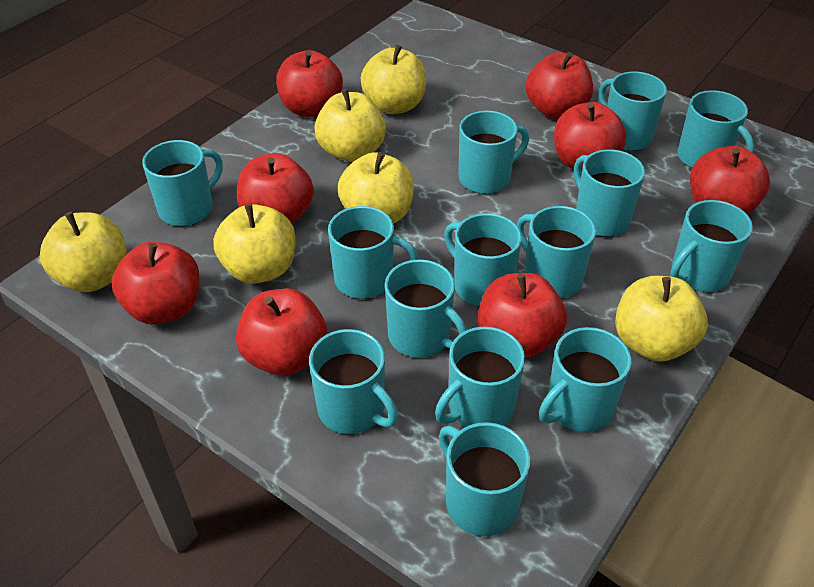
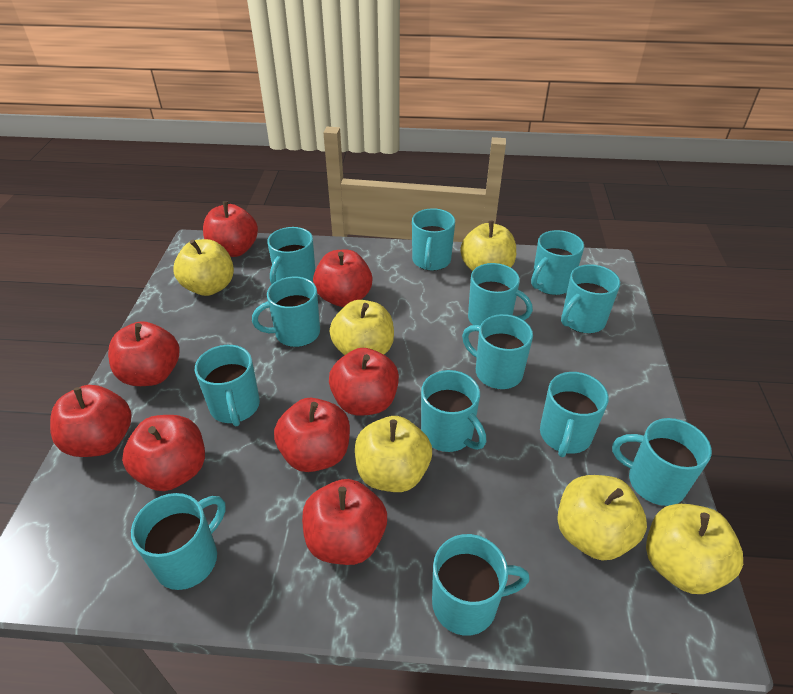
turquoise mug: [142,140,223,226] [309,329,398,434] [328,206,419,299] [385,259,467,358] [435,327,525,427] [439,422,530,536] [444,213,522,306] [458,111,529,194] [516,206,596,298] [539,327,631,432] [574,149,645,237] [598,71,667,151] [670,200,753,292] [678,90,754,168] = 14 -> [131,493,226,590] [195,345,260,426] [252,277,320,347] [267,227,315,284] [412,208,455,271] [421,370,486,452] [432,534,530,636] [462,314,533,389] [468,263,533,325] [531,230,584,295] [540,372,609,457] [561,264,620,333] [612,418,712,506] = 13

